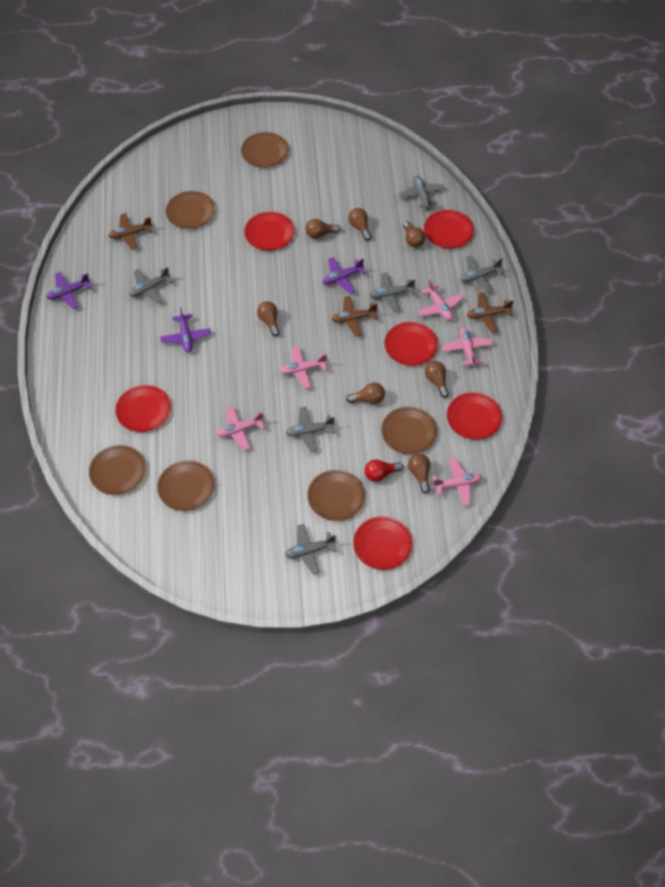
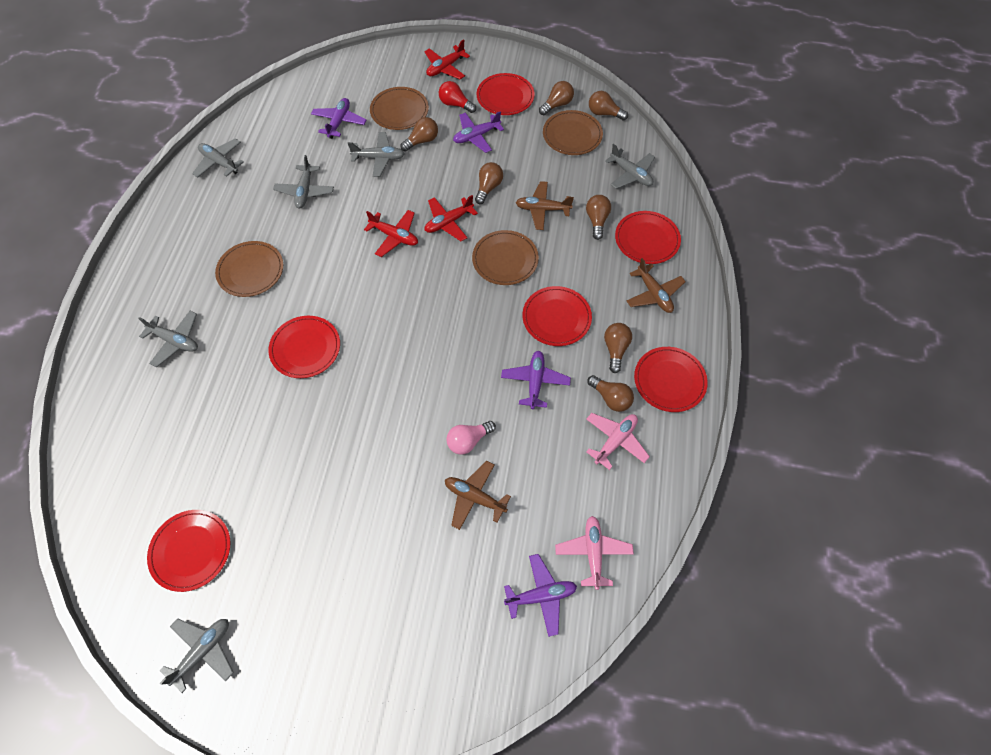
brown plate: [89,445,146,495] [157,460,215,511] [166,191,216,229] [241,132,289,168] [307,470,365,521] [381,406,437,455] = 6 -> [215,241,283,297] [370,87,429,130] [472,230,539,285] [543,110,603,155] = 4
pink light bulb: none = 0 -> [446,421,496,455] = 1
pink plane: [216,406,265,450] [280,346,327,389] [417,280,464,320] [432,458,482,506] [442,327,493,367] = 5 -> [555,516,634,590] [586,413,650,470] = 2
purple plane: [46,272,91,309] [160,308,211,352] [322,257,366,294] = 3 -> [311,98,366,139] [453,111,504,153] [501,351,571,409] [504,554,577,637] = 4
red plane: none = 0 -> [364,210,418,257] [424,39,470,79] [425,195,478,241] = 3

